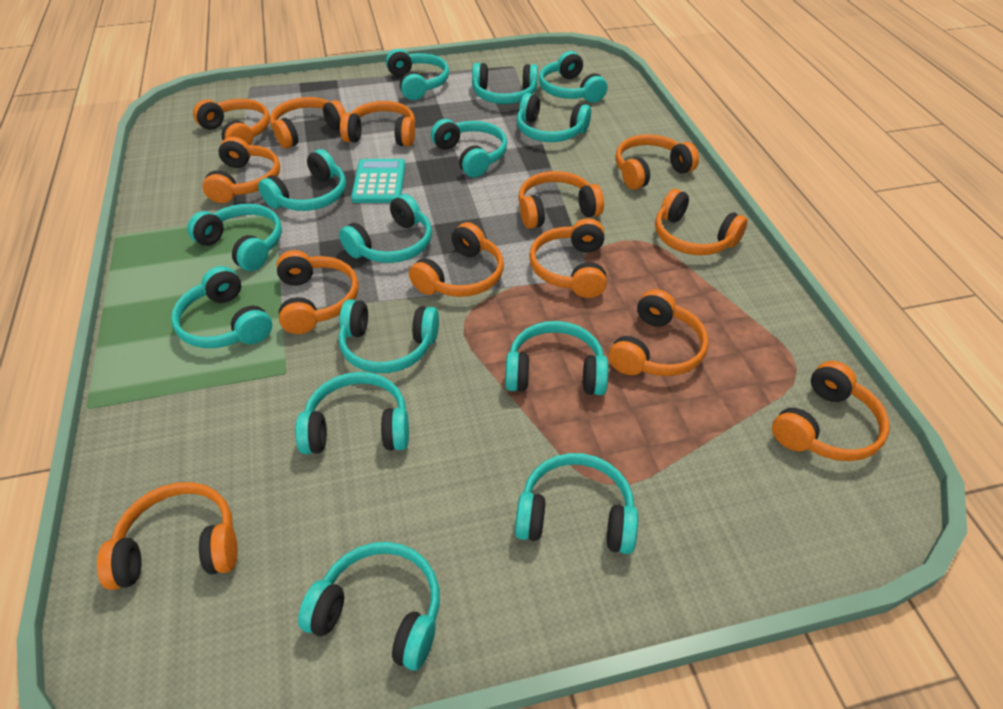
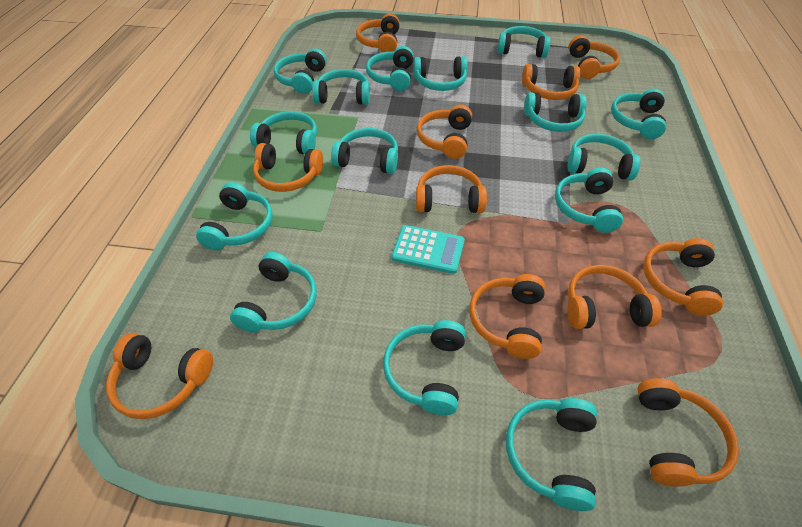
orange headphones: [97,482,238,590] [193,99,270,145] [202,137,280,203] [270,97,346,149] [277,250,359,334] [340,101,415,147] [409,222,504,297] [518,171,604,229] [529,218,607,298] [608,289,709,376] [615,134,699,190] [655,189,748,255] [772,361,890,461] = 13 -> [106,333,213,419] [253,143,323,192] [356,13,400,52] [416,165,487,213] [417,105,472,159] [469,274,545,359] [522,64,580,100] [568,265,662,329] [569,35,620,79] [637,378,739,487] [643,238,723,316] = 11
turquoise headphones: [171,266,272,348] [187,204,282,271] [258,149,346,211] [295,372,409,454] [298,542,440,671] [339,194,432,263] [339,299,439,373] [386,49,449,100] [431,119,507,177] [472,63,538,104] [505,321,608,395] [515,453,638,554] [517,93,591,142] [539,51,607,103] = 14 -> [196,182,273,250] [230,252,317,333] [250,111,317,154] [274,49,327,94] [312,69,370,105] [331,128,398,174] [366,46,414,91] [383,320,466,415] [413,56,468,91] [497,26,551,58] [506,398,597,511] [524,92,587,132] [555,168,623,233] [568,134,640,180] [611,89,666,139] = 15

